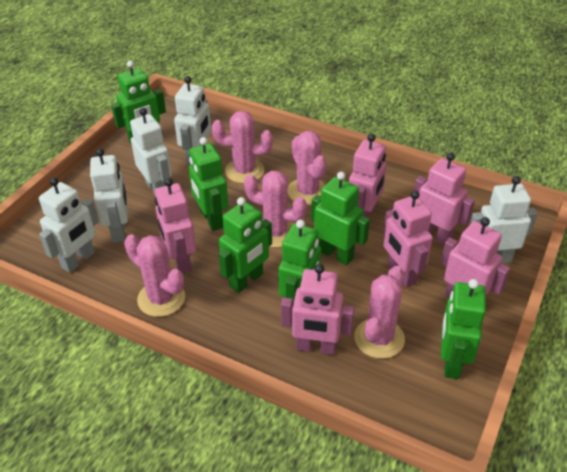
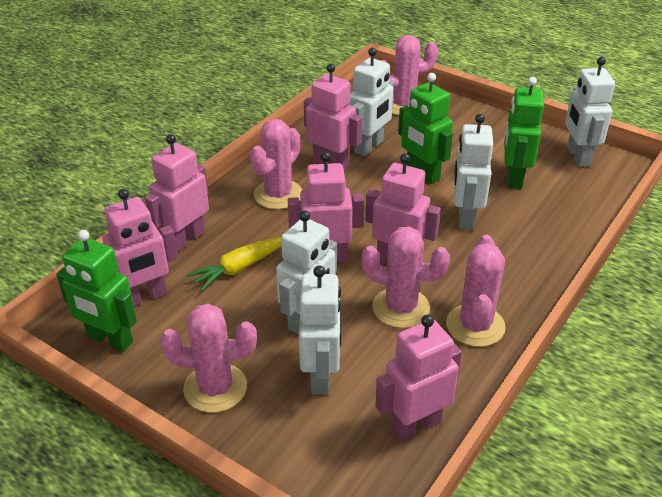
green robot: [111,60,166,145] [189,137,228,231] [219,197,272,293] [278,220,321,303] [311,172,370,265] [441,279,486,379] = 6 -> [56,230,137,352] [398,73,453,184] [504,77,544,189] = 3
yellow carrot: none = 0 -> [187,237,281,291] = 1

